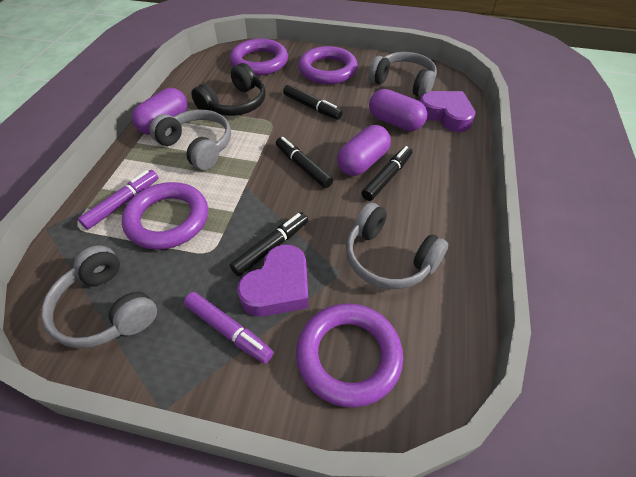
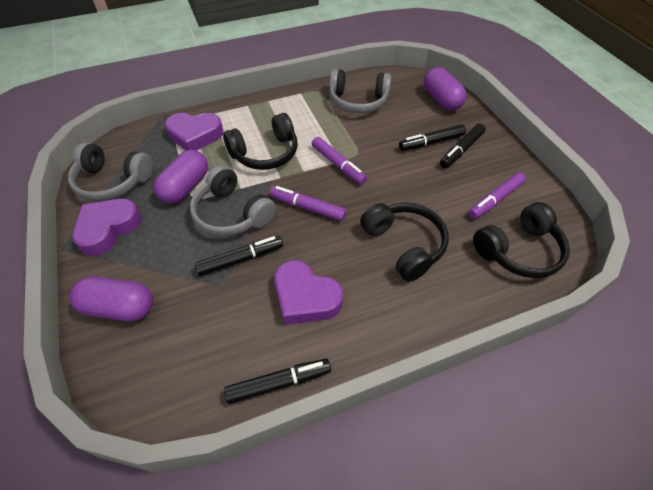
black headphones: [191,63,266,116] = 1 -> [223,113,298,170] [360,203,449,282] [473,202,570,278] = 3
grey headphones: [41,245,157,348] [150,110,231,170] [346,203,448,289] [368,52,437,98] = 4 -> [68,142,153,201] [190,165,276,236] [329,69,391,113] = 3
purple heart: [237,244,309,317] [420,91,475,132] = 2 -> [72,199,142,256] [165,113,223,151] [274,260,343,325] = 3
purple marker: [78,170,159,229] [184,292,273,364] = 2 -> [270,186,346,221] [312,137,367,184] [468,172,526,219] = 3
purple ring: [122,182,208,250] [230,39,288,76] [296,303,403,407] [298,46,358,84] = 4 -> none = 0

